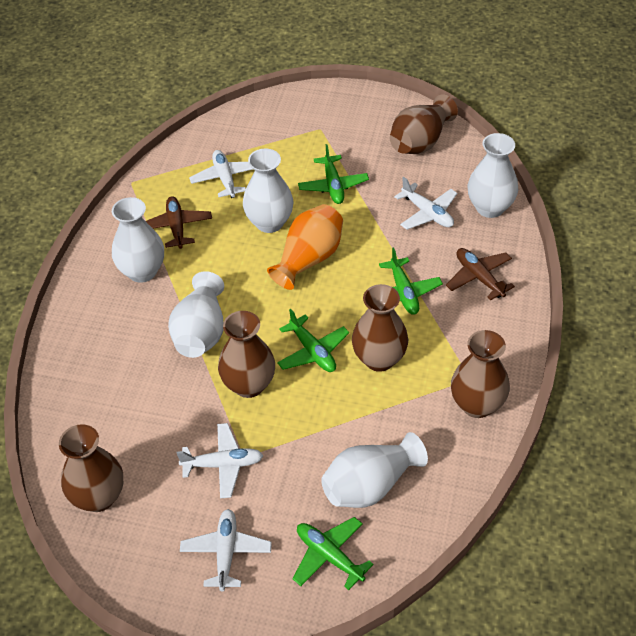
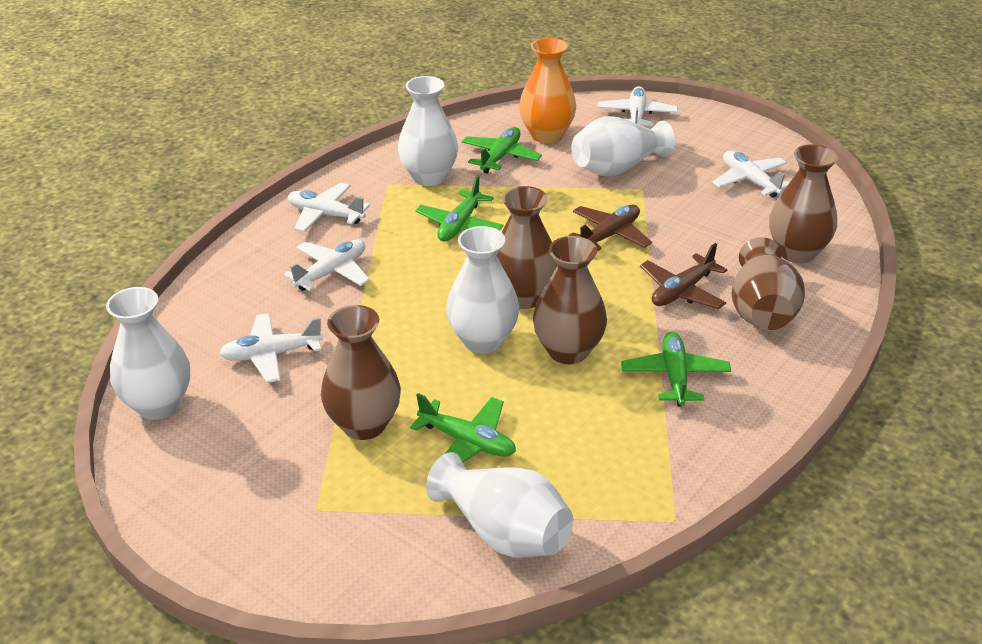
white plane: [177,423,263,498] [180,509,272,591] [189,150,253,198] [394,177,457,230] = 4 -> [219,313,323,383] [284,240,370,291] [288,183,370,232] [597,86,678,126] [712,151,790,198] = 5

